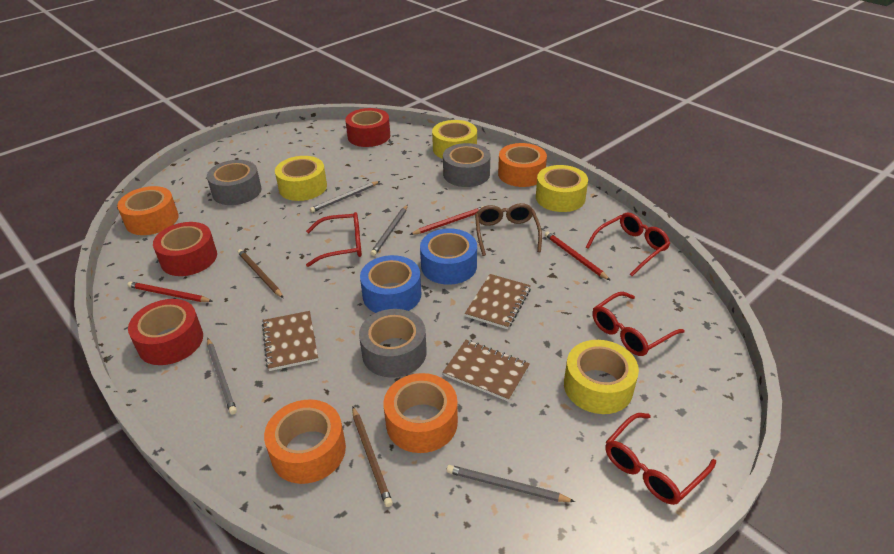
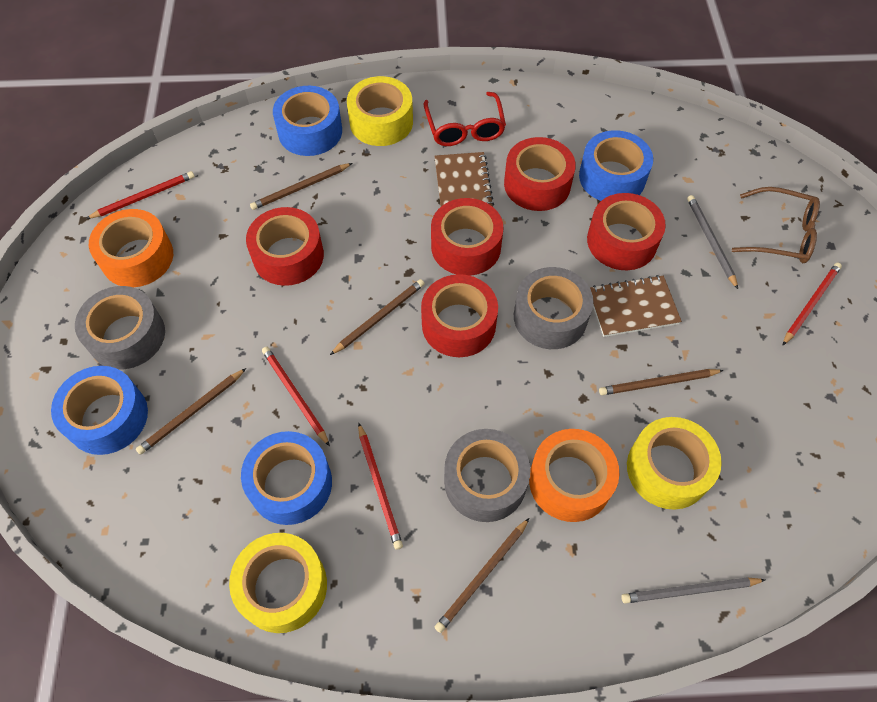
blue tape: [360,255,421,313] [420,228,477,285] = 2 -> [51,366,148,455] [241,431,332,525] [273,86,342,156] [579,130,653,201] = 4
brown notebook: [262,311,318,371] [443,340,530,402] [465,274,531,329] = 3 -> [435,152,494,207] [590,275,682,337] = 2
brown pencil: [238,249,283,298] [352,407,393,507] = 2 -> [136,368,246,455] [250,163,352,210] [330,279,425,355] [435,518,529,633] [599,369,724,395] = 5
grey pencil: [207,338,237,415] [310,181,380,213] [370,205,408,256] [446,465,575,502] = 4 -> [621,577,765,603] [687,195,738,289] = 2
orange tape: [117,186,179,235] [264,400,346,484] [384,373,458,453] [498,143,547,187] = 4 -> [89,209,173,287] [529,429,619,522] = 2
red glasses: [306,212,362,267] [586,213,670,276] [593,292,685,356] [605,413,716,505] = 4 -> [423,92,506,146] = 1
red pencil: [127,281,212,302] [410,206,484,235] [545,231,611,281] = 3 -> [86,171,195,219] [262,347,330,446] [358,423,403,550] [782,263,842,346] = 4
red tape: [128,299,203,365] [153,222,217,276] [345,108,390,147] = 3 -> [246,207,324,286] [421,274,498,357] [431,198,504,276] [504,137,576,211] [587,193,666,270] = 5
yellow tape: [275,156,327,201] [432,120,477,159] [536,165,588,212] [564,340,639,414] = 4 -> [229,533,327,633] [347,76,413,146] [627,417,722,510] = 3

